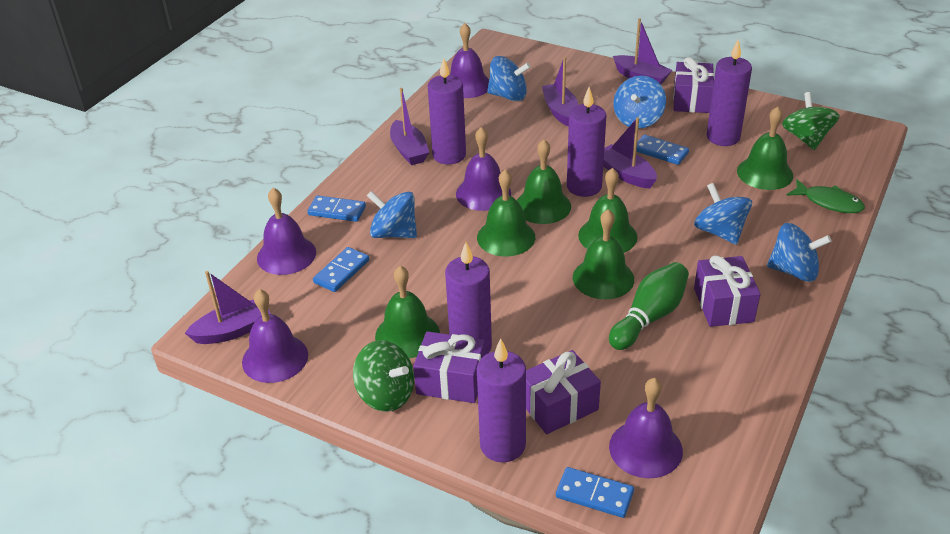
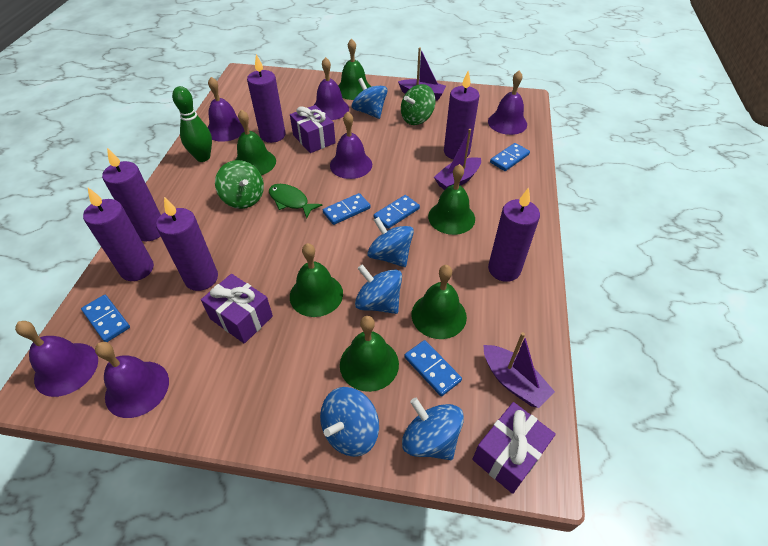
blue domino: [307,195,366,222] [313,247,369,292] [556,467,634,518] [636,135,689,165] = 4 -> [81,295,130,342] [323,193,371,225] [374,195,420,229] [404,340,462,397] [490,143,530,171] = 5
purple bell: [242,289,308,383] [257,188,316,275] [450,23,489,98] [456,127,511,211] [609,378,683,478] = 5 -> [15,321,98,397] [95,342,169,418] [208,77,245,142] [313,57,349,120] [330,112,372,179] [488,71,527,135] = 6
purple boat: [185,271,271,344] [390,88,429,165] [542,57,578,126] [603,117,657,189] [613,18,672,84] = 5 -> [398,47,446,101] [434,129,481,190] [483,332,555,408] = 3
purple candle: [428,58,466,164] [445,242,492,354] [477,338,526,462] [567,87,607,197] [707,39,752,146] = 5 -> [83,188,154,281] [102,148,161,241] [156,197,218,291] [247,54,286,143] [444,71,480,160] [488,187,540,282] = 6
purple gift: [413,331,486,403] [526,350,601,434] [673,57,714,113] [694,256,760,327] = 4 -> [201,274,273,344] [290,105,336,153] [472,402,556,494] = 3

